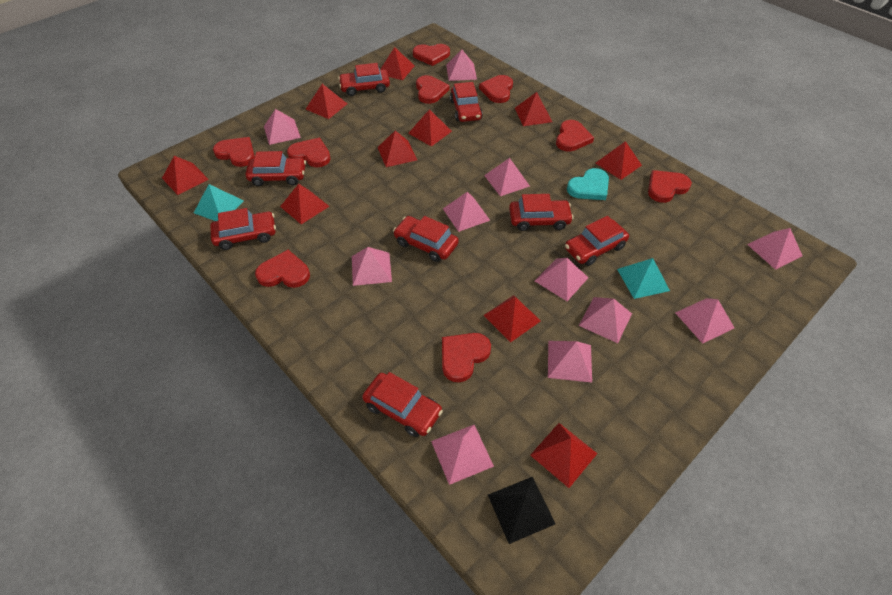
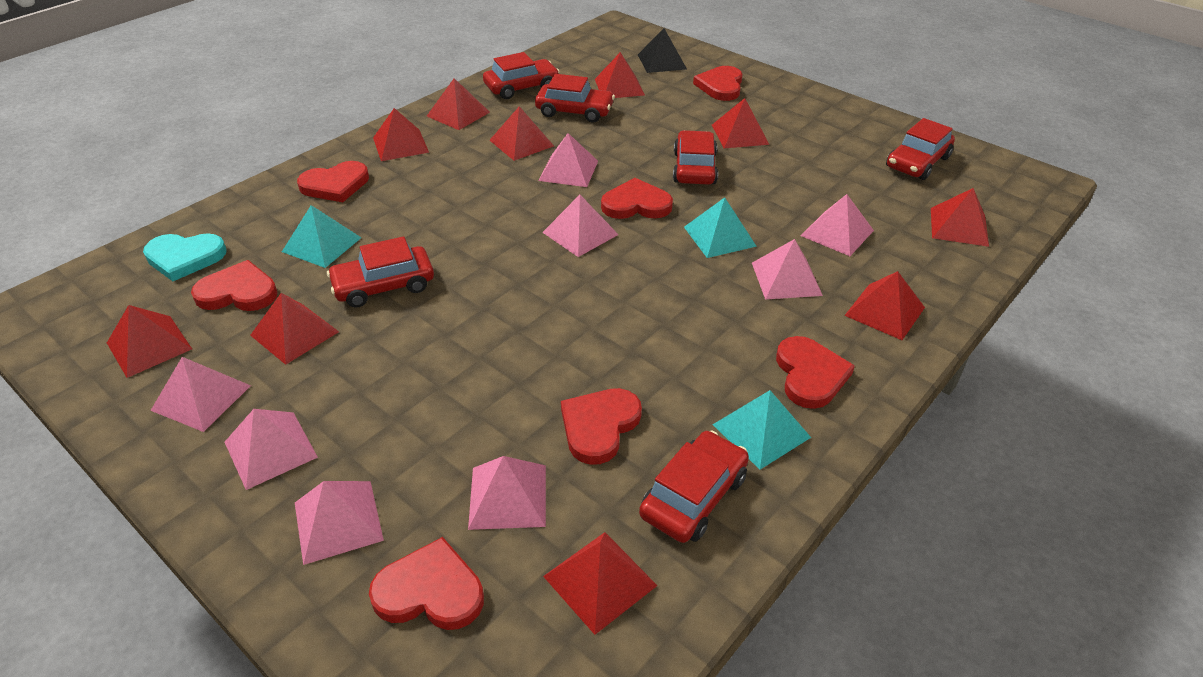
pink pyramid: [264,109,301,145] [352,247,392,286] [431,425,494,485] [443,192,490,232] [446,50,477,81] [484,158,530,196] [535,258,588,301] [548,341,592,383] [579,297,632,343] [675,298,734,344] [747,228,802,270] = 11 -> [150,357,251,432] [225,409,318,490] [295,481,384,565] [468,456,546,530] [539,133,598,187] [542,195,619,257] [752,239,823,300] [801,194,874,256] = 8
red car: [210,208,276,250] [246,151,306,186] [338,63,390,96] [362,372,443,437] [393,216,459,262] [450,82,483,122] [509,194,573,231] [565,216,629,266] = 8 -> [327,236,434,308] [483,52,560,99] [535,74,615,123] [639,431,749,543] [673,130,718,185] [886,118,955,180] = 6
red heart: [213,137,255,167] [255,250,310,288] [287,138,331,167] [413,44,450,66] [416,75,450,104] [442,333,491,382] [479,75,513,103] [556,120,594,152] [648,170,692,203] = 9 -> [191,260,278,311] [297,161,369,202] [369,537,484,630] [561,388,642,465] [601,178,673,219] [693,66,743,101] [776,336,855,409] = 7
turquoise pyramid: [194,184,244,221] [617,258,670,299] = 2 -> [282,205,362,268] [684,197,757,258] [712,390,811,469] = 3

